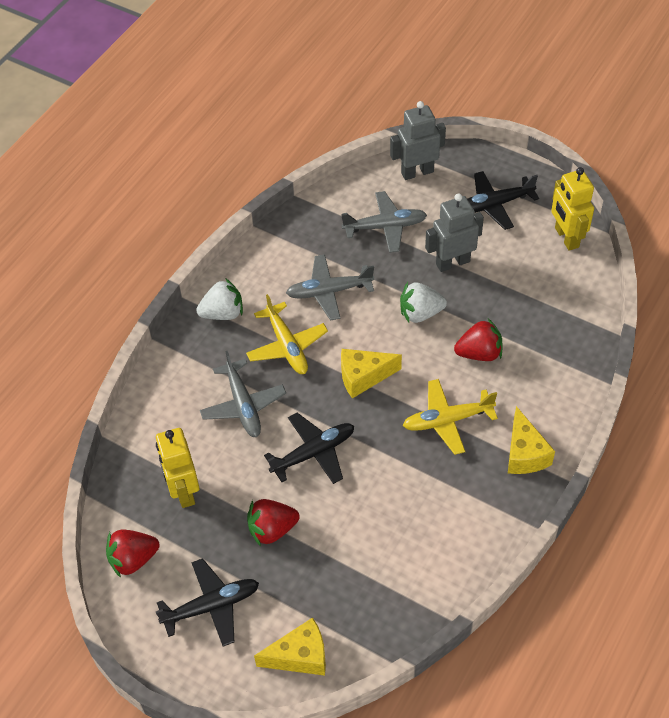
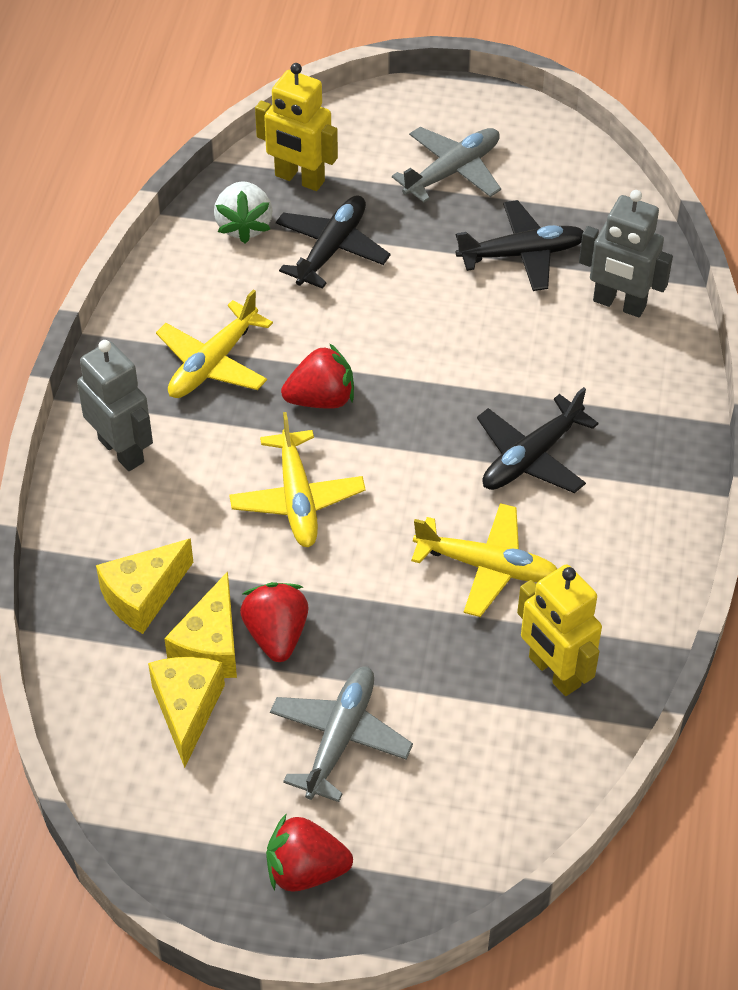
grey plane: [200,351,286,437] [286,254,374,320] [341,191,427,253] = 3 -> [270,667,413,802] [392,127,501,203] = 2
white strawberry: [196,279,243,320] [400,282,447,323] = 2 -> [214,181,272,243] = 1
yellow plane: [246,294,328,374] [403,379,498,455] = 2 -> [156,289,273,398] [229,412,366,547] [411,503,557,617] = 3

